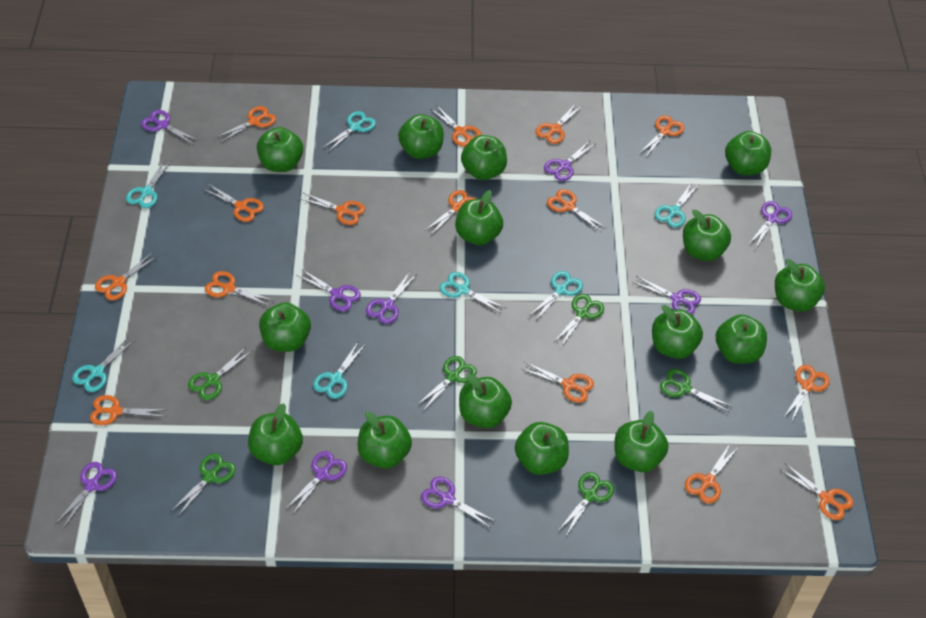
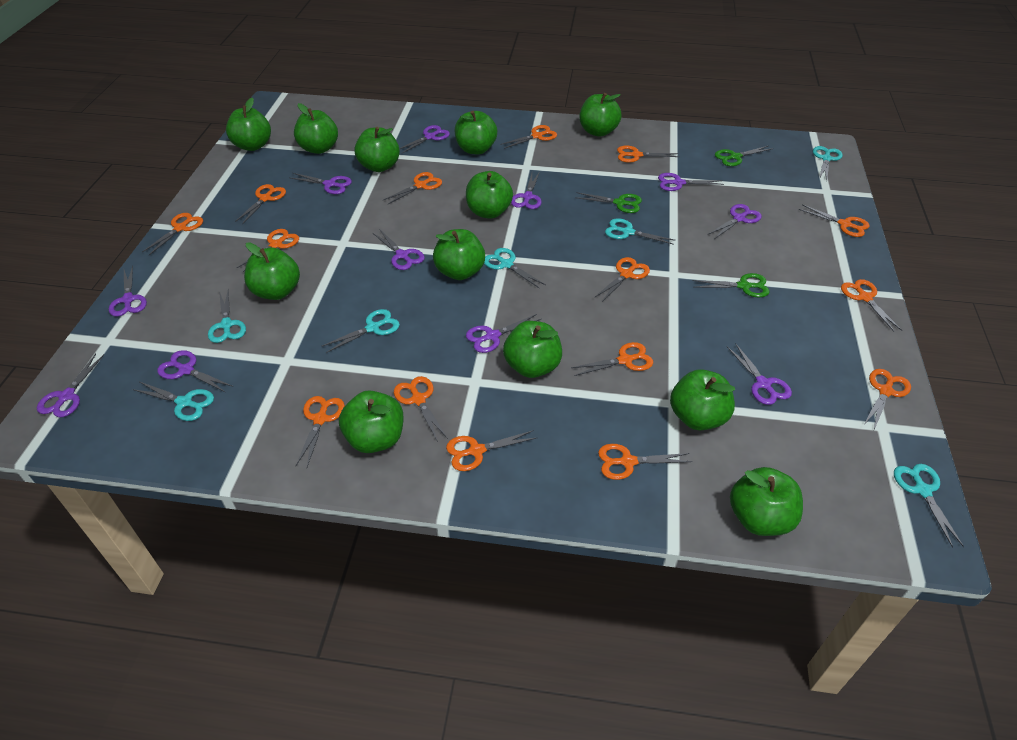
green apple: [248,403,303,465] [257,127,303,172] [259,302,311,352] [358,411,412,469] [398,114,444,159] [455,190,503,245] [459,373,512,428] [461,135,507,180] [515,422,569,475] [614,411,669,472] [652,305,703,359] [683,210,731,261] [716,315,767,364] [725,131,771,175] [775,259,825,312] = 15 -> [226,98,271,151] [244,242,300,300] [294,103,338,154] [339,390,404,453] [354,127,400,172] [433,229,485,280] [455,111,497,154] [466,171,513,219] [503,321,562,378] [580,93,622,137] [670,369,735,430] [730,467,803,536] = 12
green scissors: [170,453,236,518] [188,346,252,400] [416,356,477,411] [554,294,604,347] [558,472,614,536] [660,369,733,413] = 6 -> [575,192,642,213] [692,273,770,297] [715,146,773,166] = 3
purple scissors: [55,462,117,529] [141,110,199,145] [286,451,347,514] [297,269,361,311] [366,272,417,324] [421,477,495,528] [544,141,595,181] [632,276,701,315] [748,201,792,247] = 9 -> [37,354,104,417] [109,266,147,317] [157,350,233,393] [291,173,352,194] [373,229,425,270] [399,125,450,154] [466,314,541,353] [511,172,542,209] [658,173,724,191] [709,204,762,239] [727,343,792,405] = 11

